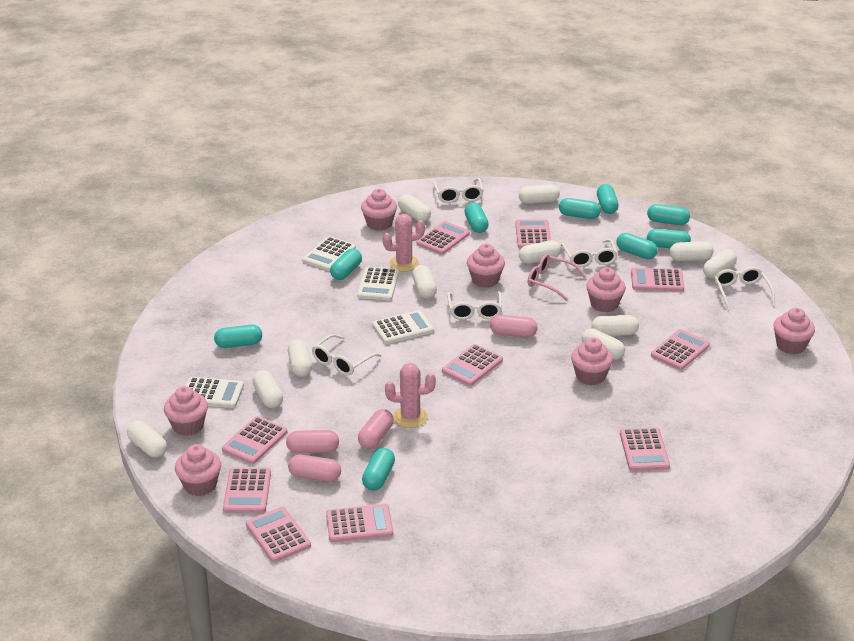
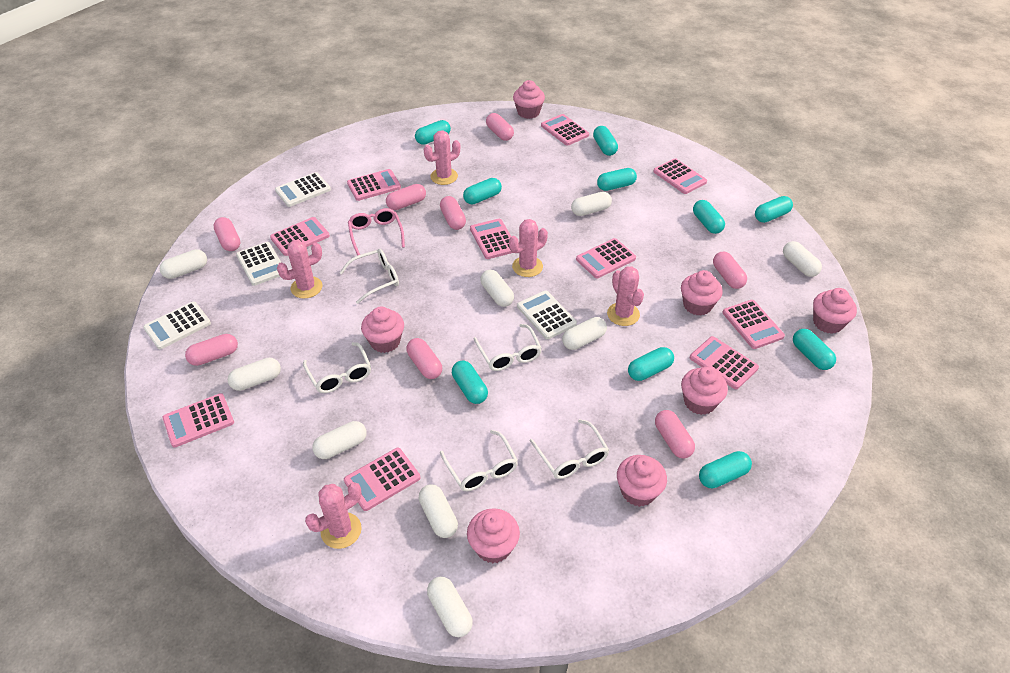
pink cactus: [383,214,425,272] [385,363,436,428] = 2 -> [277,240,322,299] [305,482,362,549] [424,130,460,185] [509,219,548,277] [607,266,644,326] = 5
pink capsule: [286,430,339,453] [288,455,341,482] [358,409,394,449] [490,315,537,337] = 4 -> [185,334,238,366] [213,217,240,251] [386,184,426,210] [406,338,442,379] [440,196,466,230] [486,113,514,141] [655,410,695,458] [713,251,747,289] = 8
turquoise capsule: [214,324,262,348] [330,249,362,280] [362,448,395,491] [464,202,489,233] [559,198,601,219] [597,184,619,214] [616,233,658,259] [647,204,690,225] [647,229,691,248] = 9 -> [415,120,451,145] [452,361,488,404] [463,178,502,204] [593,126,618,156] [597,168,637,191] [628,347,674,381] [693,200,725,234] [699,451,752,488] [755,196,793,223] [793,329,836,370] = 10
white capsule: [127,421,167,458] [252,370,283,408] [288,339,312,377] [398,194,431,222] [412,265,437,299] [519,184,560,204] [519,240,561,264] [582,328,625,360] [591,315,639,336] [669,241,714,261] [703,249,737,278] = 11 -> [160,249,207,279] [228,358,281,391] [312,421,367,459] [419,484,458,538] [427,577,473,637] [480,270,514,307] [562,317,607,350] [571,192,612,216] [783,241,822,277] = 9

